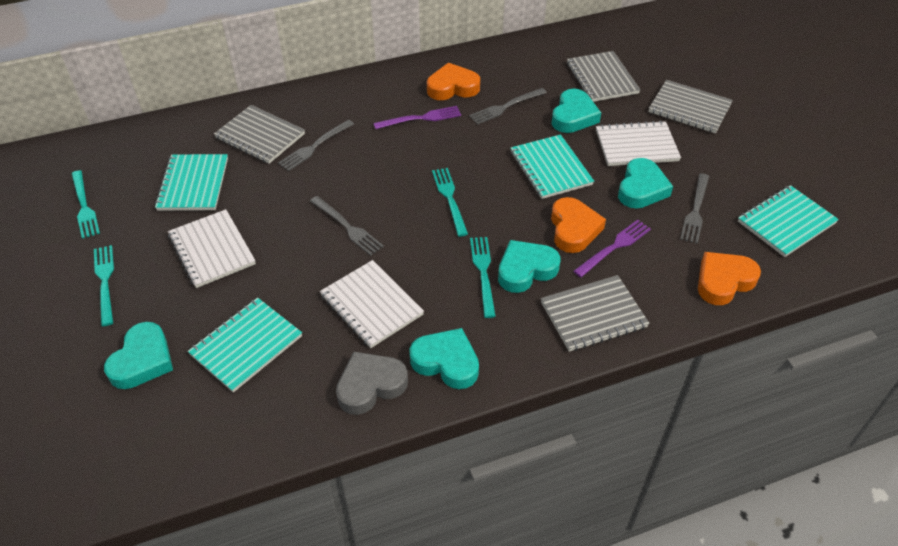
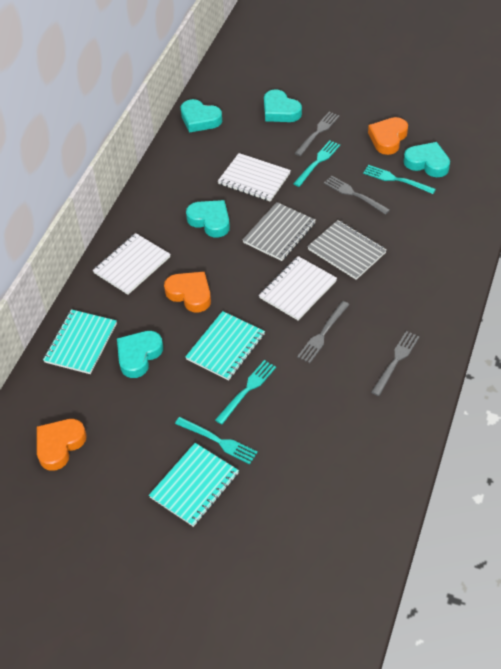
grey heart: [336,352,408,415] = 1 -> none = 0
grey notebook: [214,105,305,164] [541,275,650,352] [567,51,640,102] [648,80,733,133] = 4 -> [243,202,316,261] [307,220,387,280] = 2
purple fork: [373,106,461,129] [573,220,651,277] = 2 -> none = 0
turquoise notebook: [155,154,228,211] [188,298,302,393] [511,134,594,199] [738,185,839,257] = 4 -> [43,309,117,374] [149,443,239,527] [185,311,265,381] = 3

